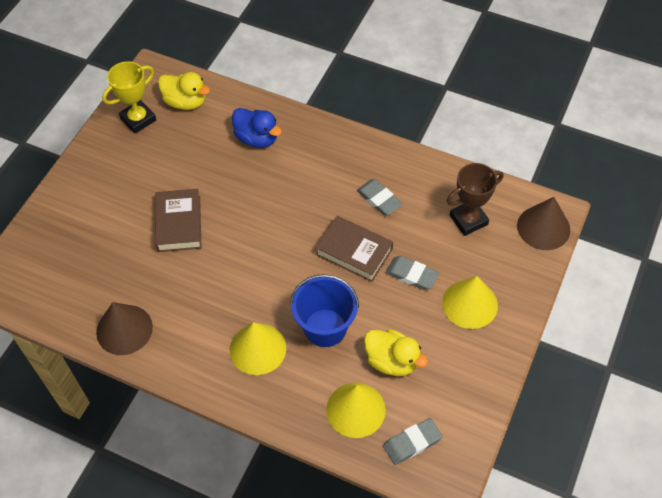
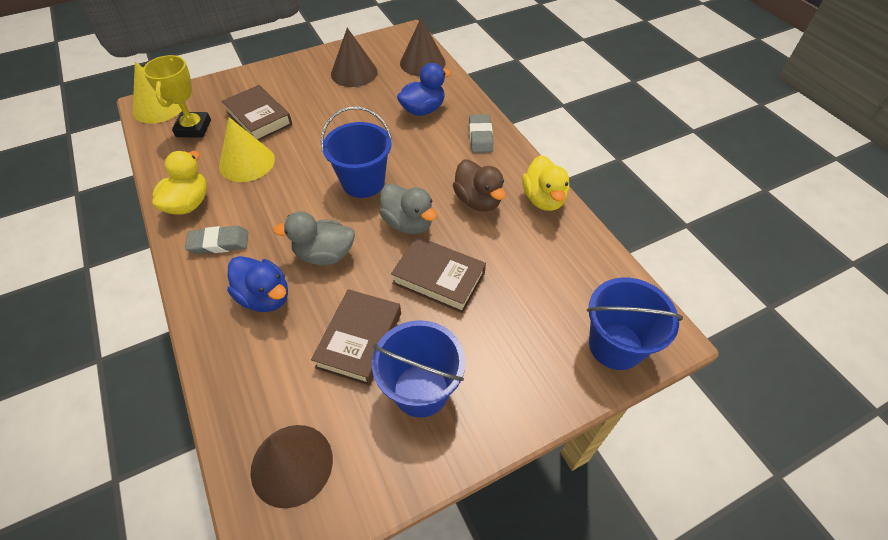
blue bucket: [290,274,359,347] = 1 -> [321,106,392,198] [372,320,466,417] [587,277,683,370] = 3
blue duck: [232,108,282,148] = 1 -> [227,256,288,312] [397,63,451,116] = 2
brown book: [155,189,201,252] [315,216,393,282] = 2 -> [222,85,292,141] [311,289,401,385] [391,236,486,313] = 3
brown cone: [96,302,153,355] [517,197,570,250] = 2 -> [250,425,333,508] [331,28,378,87] [400,18,446,76] = 3
brown duck: none = 0 -> [453,160,506,212] = 1
brown trophy: [447,163,503,236] = 1 -> none = 0
grey duck: none = 0 -> [273,211,355,265] [380,183,437,234] = 2
grey eraser: [357,179,403,216] [383,418,442,465] [386,256,439,290] = 3 -> [185,226,248,254] [469,114,493,153] = 2
yellow cone: [230,322,286,375] [326,382,386,438] [442,276,498,329] = 3 -> [133,62,182,123] [219,117,275,182] = 2

